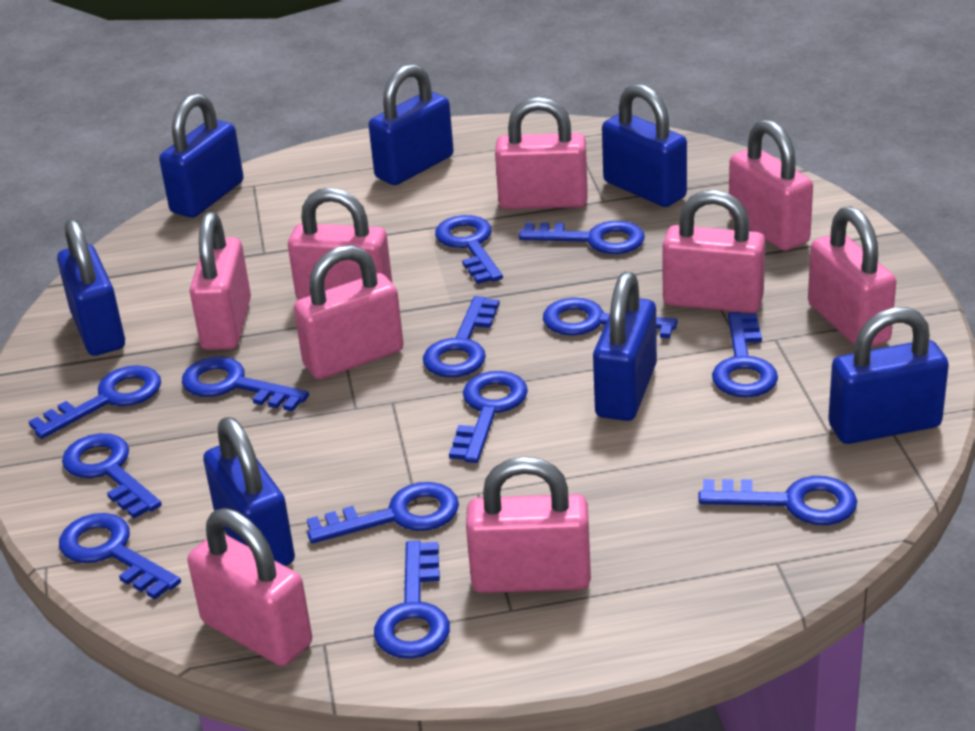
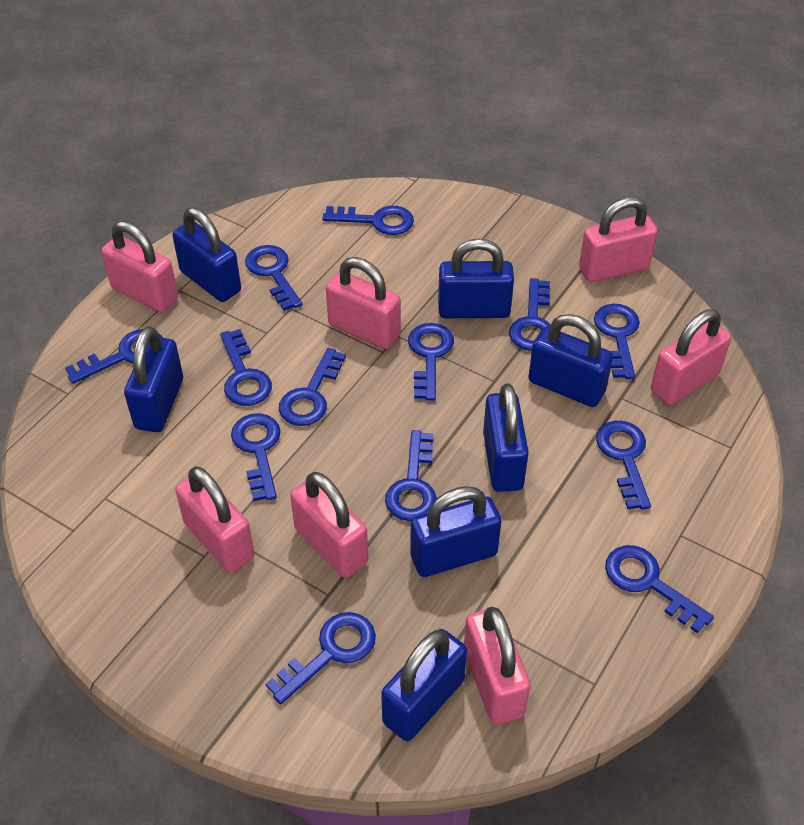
pink padlock: [187,508,312,666] [190,212,251,350] [288,188,392,300] [294,245,404,379] [466,456,591,593] [495,97,588,209] [662,190,766,313] [728,120,813,251] [808,206,896,347] = 9 -> [101,221,178,313] [175,466,254,573] [290,472,368,578] [326,257,401,349] [464,607,531,725] [579,197,658,282] [651,309,731,405] = 7

